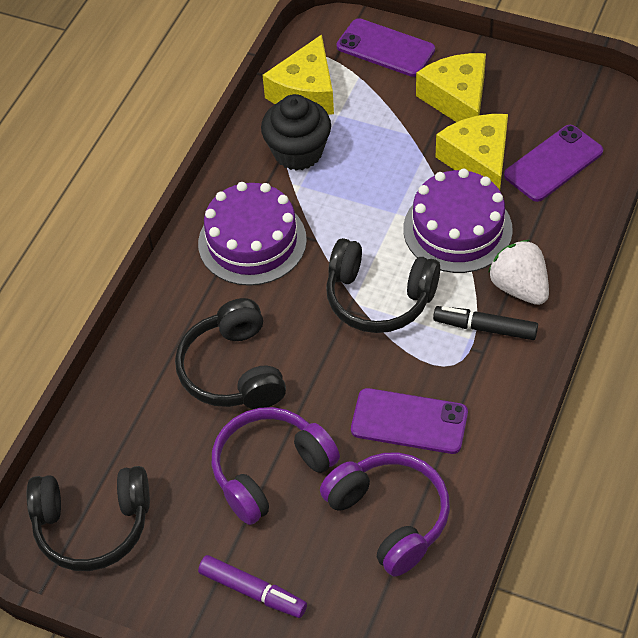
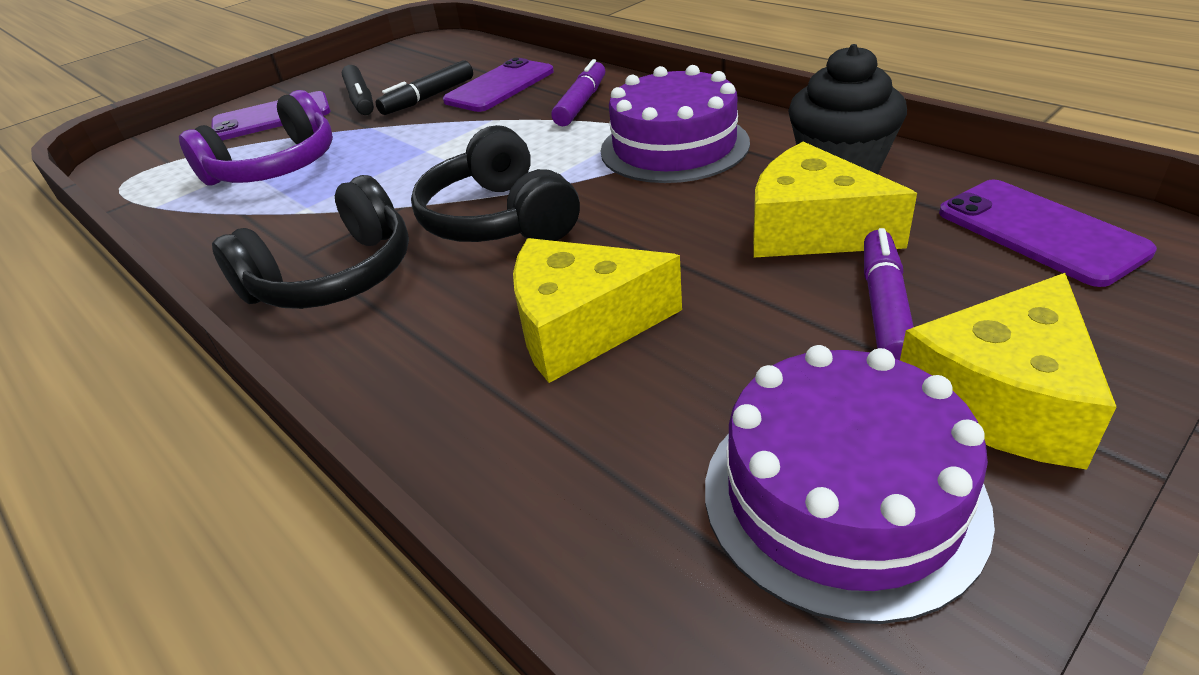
black headphones: [26,466,150,571] [175,298,286,409] [326,238,440,333] = 3 -> [212,175,409,309] [411,125,580,242] = 2
black marker: [433,306,538,340] = 1 -> [342,65,374,115] [376,60,473,115] = 2
purple headphones: [212,407,340,525] [320,453,450,576] = 2 -> [179,90,333,185] = 1
purple marker: [198,555,307,618] = 1 -> [551,59,605,126] [864,228,914,360] = 2
white strawberry: [488,240,549,305] = 1 -> none = 0

